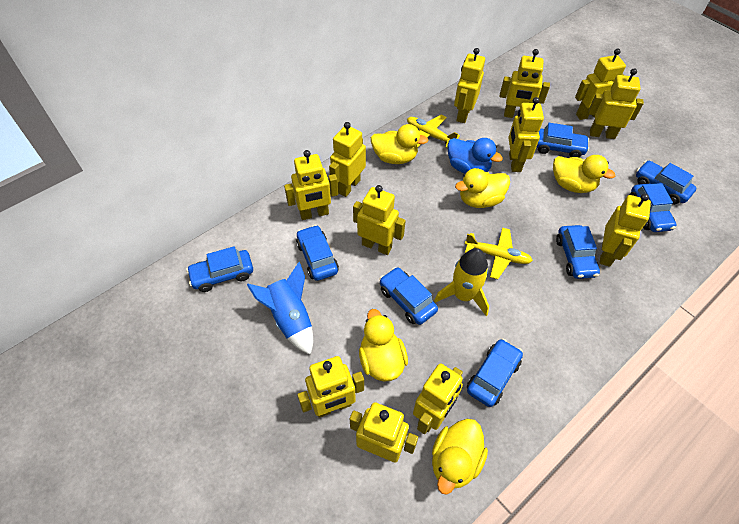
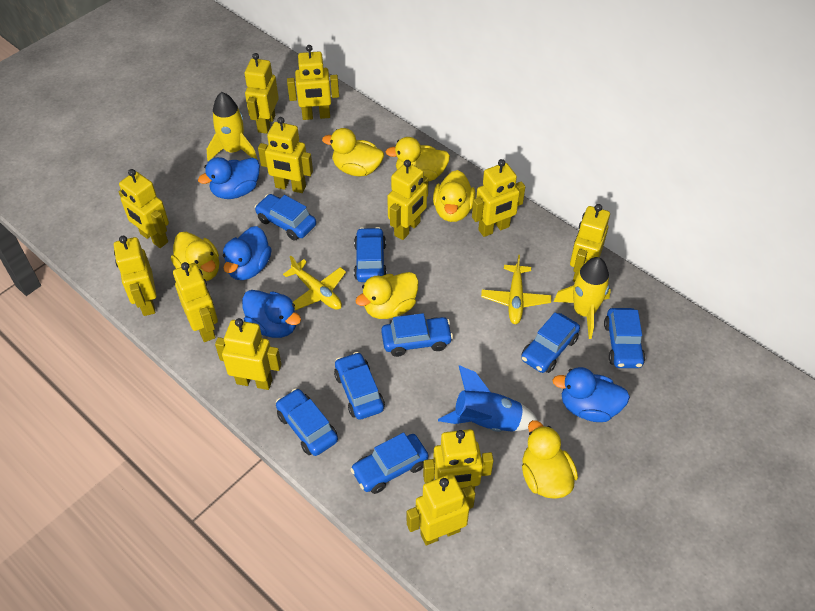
blue duck: [447,138,503,174] = 1 -> [198,157,260,199] [223,226,272,280] [242,290,301,338] [552,367,630,422] = 4
yellow duck: [359,309,408,382] [371,124,428,164] [432,419,488,495] [455,168,510,208] [553,155,615,193] = 5 -> [171,232,219,281] [322,128,384,177] [356,272,419,319] [386,137,450,182] [433,170,475,222] [522,420,578,499] = 6
yellow rocket: [434,248,489,316] = 1 -> [207,92,258,161] [553,257,611,339] = 2

